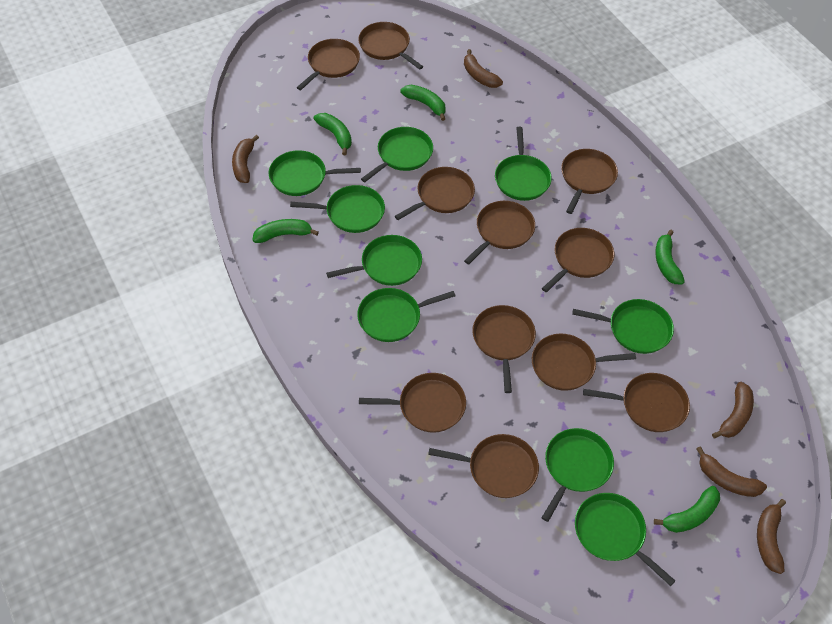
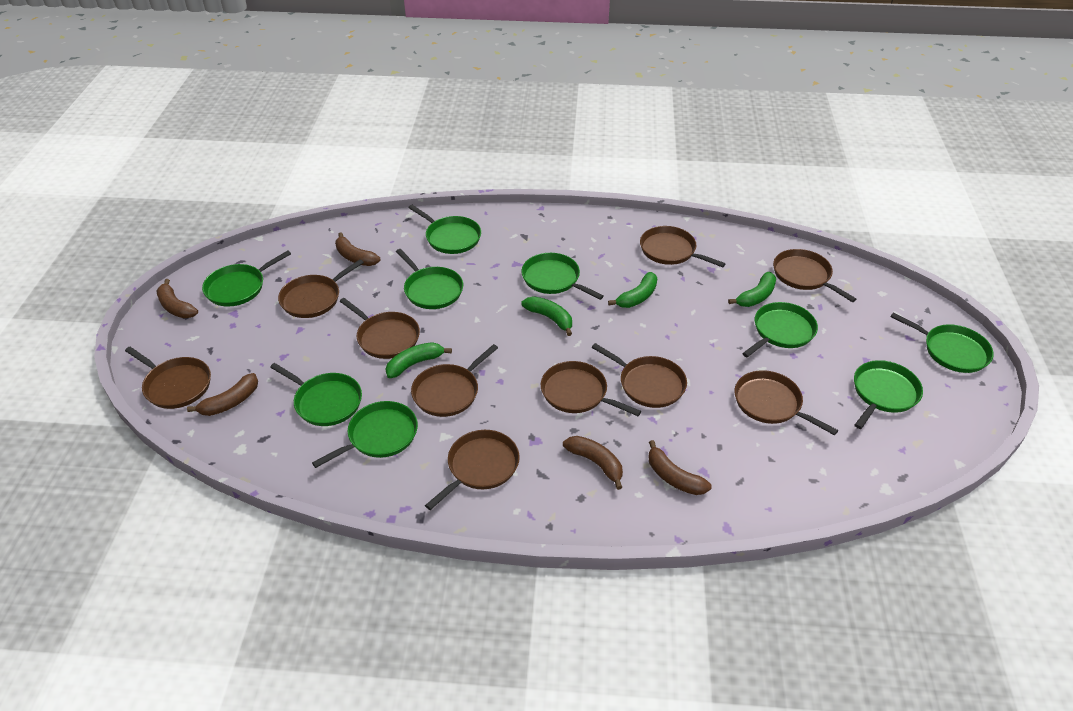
brown pan: [296,39,360,90] [358,22,423,70] [359,373,466,433] [395,167,475,220] [428,434,539,498] [464,201,535,265] [472,305,536,393] [532,334,636,391] [542,228,614,292] [561,149,618,214] [583,373,690,432] = 11 -> [125,347,211,409] [278,259,364,318] [340,298,420,359] [411,344,498,417] [425,430,520,510] [541,361,641,416] [591,343,687,408] [640,226,726,267] [735,370,838,435] [773,249,856,302] = 10
green banana: [253,219,319,243] [313,113,352,155] [400,85,446,121] [654,486,720,533] [655,230,685,284] = 5 -> [385,342,452,378] [521,296,572,336] [608,272,657,308] [728,272,776,307] = 4

